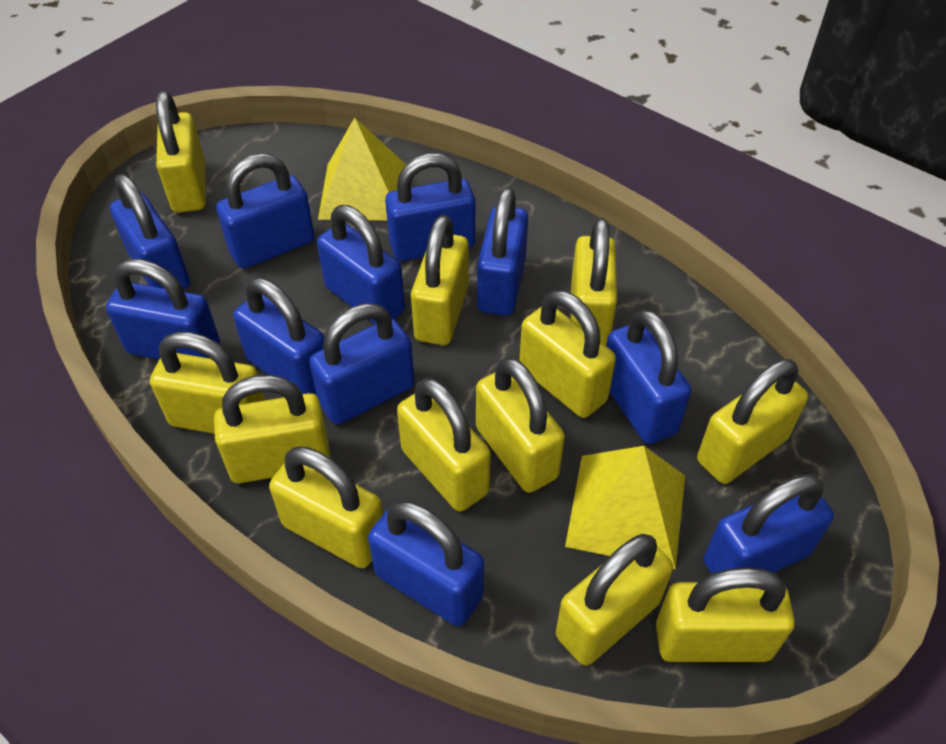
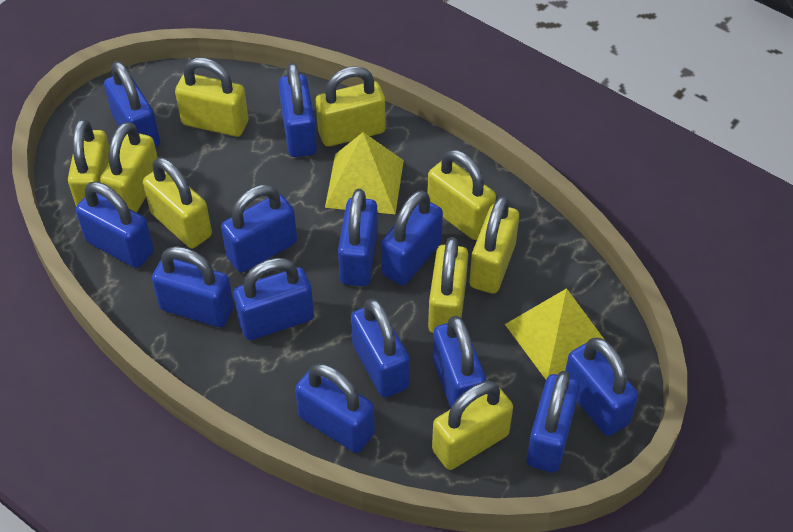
blue padlock: [106,259,220,360] [110,174,190,290] [216,153,315,269] [233,278,324,396] [309,304,415,425] [317,205,405,325] [368,500,484,626] [385,153,475,261] [477,187,528,316] [606,309,691,444] [704,475,834,574] = 11 -> [76,182,154,268] [104,61,160,148] [152,246,234,327] [221,185,297,272] [233,258,314,340] [278,63,317,157] [295,363,375,453] [338,189,378,286] [351,298,410,398] [381,190,443,285] [433,316,486,408] [527,371,580,473] [565,338,638,436] = 13
yellow padlock: [150,332,265,434] [156,91,206,213] [214,375,331,483] [269,446,383,568] [397,378,491,512] [411,215,469,345] [476,357,565,493] [519,290,616,418] [556,534,673,666] [571,218,617,346] [656,567,795,662] [697,359,808,484] = 12 -> [68,119,109,206] [100,122,158,213] [143,157,212,248] [175,57,248,137] [316,66,386,147] [427,149,496,240] [428,237,468,333] [432,381,513,470] [470,196,519,293] = 9

